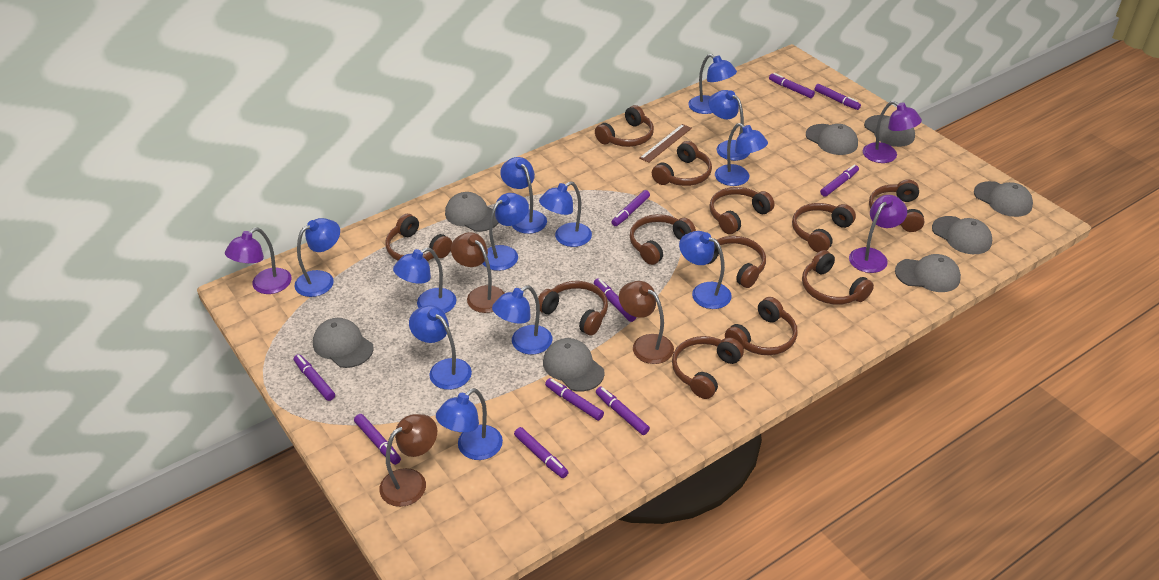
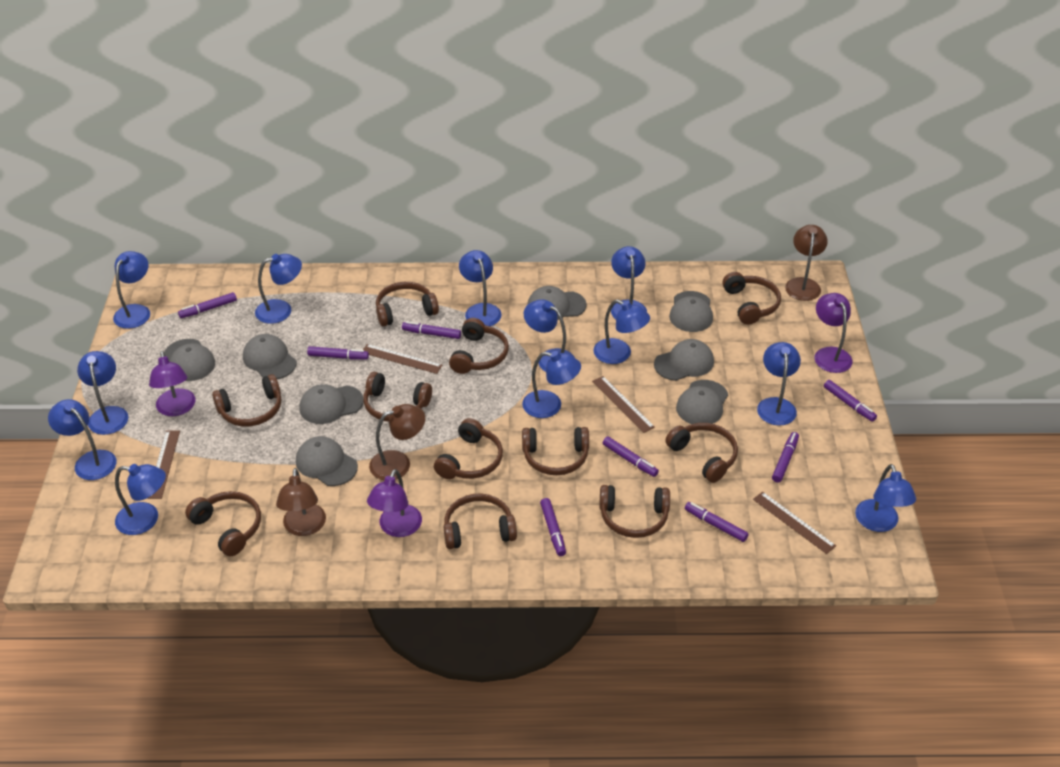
brown headphones: [385,214,452,261] [538,281,608,336] [595,105,654,147] [630,214,696,265] [652,141,712,186] [672,336,744,399] [708,236,766,288] [709,187,774,234] [725,297,798,355] [792,203,856,252] [802,250,874,305] [869,179,924,232] = 12 -> [185,491,261,556] [212,374,281,427] [363,372,432,422] [376,282,439,326] [434,418,503,479] [444,494,517,549] [449,318,509,374] [522,427,589,475] [599,485,670,538] [665,423,738,483] [722,272,781,325] = 11
brown ruler: [640,124,692,163] = 1 -> [147,431,180,499] [363,344,442,374] [592,376,655,433] [753,492,836,554] = 4
purple marker: [294,354,335,401] [354,414,401,465] [514,427,569,478] [545,378,604,421] [594,278,636,322] [596,387,650,435] [611,190,650,226] [769,73,815,98] [815,84,861,110] [820,165,859,197] = 10 -> [178,292,237,318] [307,346,369,360] [402,321,461,339] [540,498,566,556] [603,436,659,477] [685,502,749,542] [772,432,799,483] [824,380,877,422] = 8

